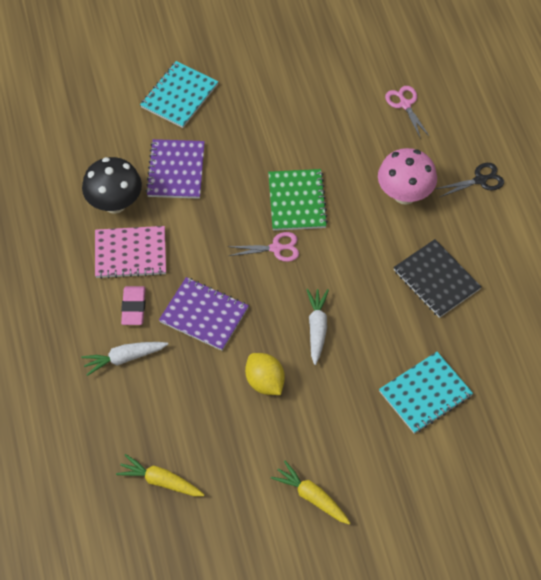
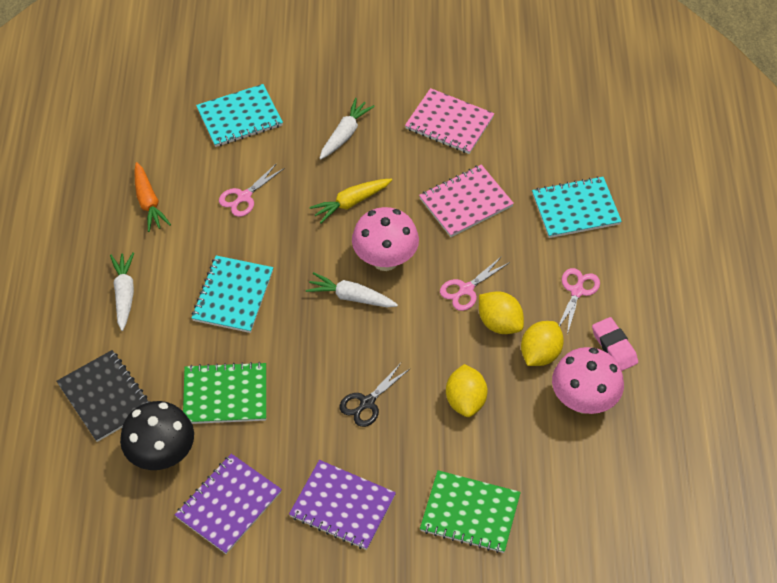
green notebook: [268,169,328,231] = 1 -> [183,362,266,424] [420,470,521,553] = 2
orange carrot: none = 0 -> [135,162,171,232] = 1
pink mushroom: [378,148,437,205] = 1 -> [352,207,419,271] [552,347,624,414] = 2
pink notebook: [95,226,166,279] = 1 -> [405,88,494,154] [419,165,514,237] = 2
pink scissors: [227,232,299,262] [385,86,430,139] = 2 -> [219,163,285,217] [440,256,510,311] [559,268,600,335] = 3
turquoise notebook: [140,61,218,128] [379,352,473,434] = 2 -> [192,255,273,333] [196,84,283,147] [532,176,622,238] = 3
white carrot: [81,342,168,376] [306,289,329,365] = 2 -> [110,252,134,331] [306,272,398,308] [319,98,375,160] = 3
yellow carrot: [116,454,205,496] [271,461,350,524] = 2 -> [309,179,392,223] = 1
yellow lemon: [245,353,285,395] = 1 -> [446,364,487,417] [479,291,524,334] [521,321,564,366] = 3

